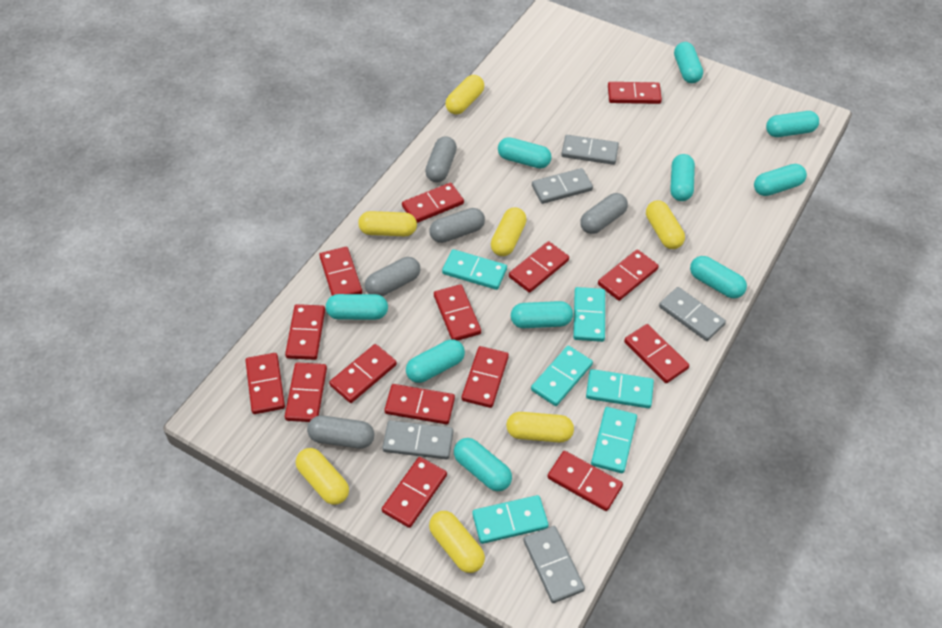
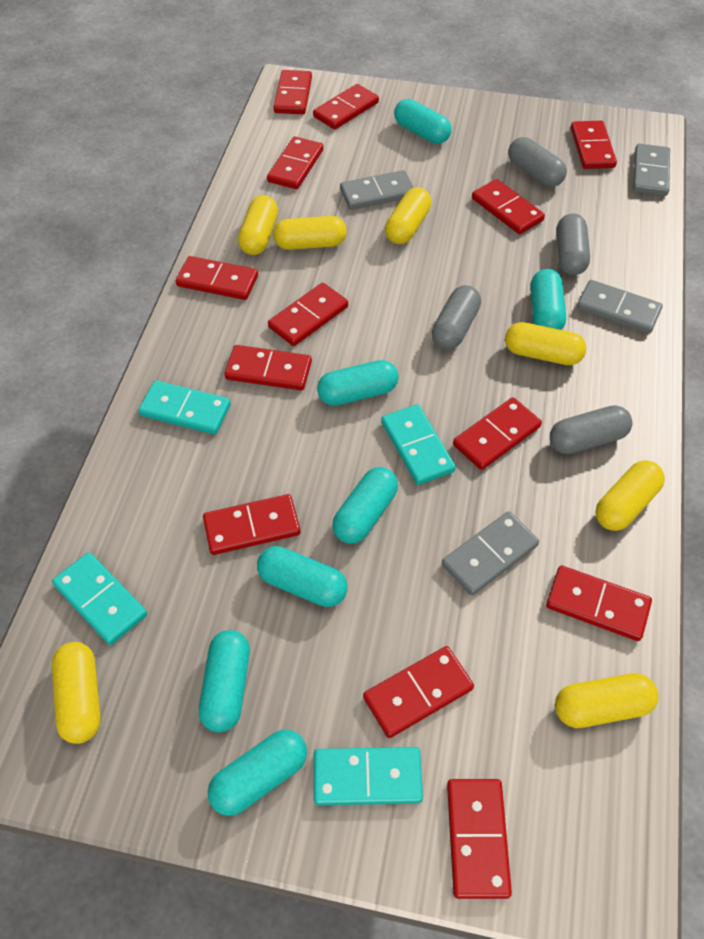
grey capsule: [307,416,374,449] [365,257,420,296] [425,136,457,182] [429,208,485,243] [580,193,628,234] = 5 -> [432,285,481,349] [509,137,567,187] [550,405,632,454] [557,214,590,275] = 4
grey domino: [382,420,453,460] [523,526,585,603] [532,168,593,204] [561,135,619,165] [659,287,726,341] = 5 -> [340,170,414,210] [442,511,539,596] [577,280,663,334] [633,144,670,196] = 4
red domino: [245,353,285,414] [285,304,325,360] [285,362,327,422] [319,247,362,296] [329,344,397,403] [382,457,447,528] [385,384,455,424] [402,183,464,223] [434,284,481,341] [462,346,509,408] [509,241,569,293] [547,451,623,511] [598,249,659,301] [608,82,662,104] [624,324,689,383] = 15 -> [176,256,258,300] [203,494,300,555] [225,345,312,390] [267,137,323,189] [268,283,348,346] [274,70,312,114] [313,84,379,129] [363,646,474,738] [447,779,512,899] [453,397,542,470] [472,179,545,234] [546,565,652,641] [571,121,617,169] = 13
turquoise capsule: [326,294,388,320] [406,339,465,383] [454,438,512,491] [498,137,552,168] [511,301,573,328] [670,154,695,201] [674,42,703,83] [690,256,747,298] [754,164,807,196] [766,111,819,137] = 10 -> [199,630,250,732] [208,730,307,816] [257,546,348,607] [317,360,399,406] [332,467,398,544] [394,99,452,144] [531,269,566,330] = 7
turquoise domino: [442,249,507,290] [472,495,549,544] [531,346,593,406] [573,287,605,342] [586,369,654,408] [591,407,637,473] = 6 -> [52,552,147,645] [138,380,231,434] [314,747,423,806] [381,404,456,485] = 4

